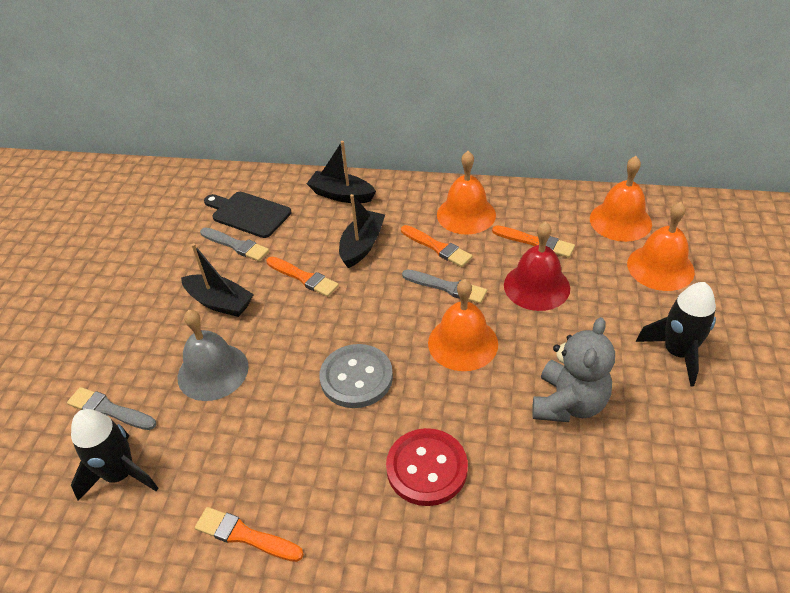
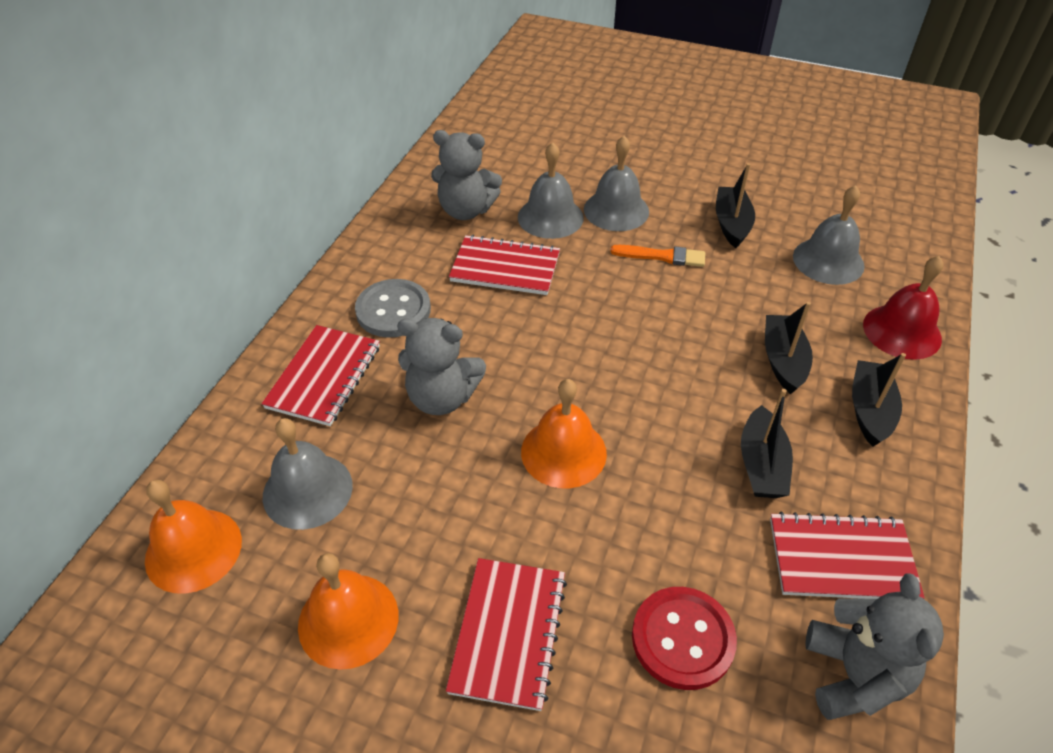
black boat: [181,243,254,317] [307,141,376,203] [339,194,385,268] = 3 -> [716,163,755,248] [741,389,793,498] [765,302,813,394] [852,353,906,447] = 4
black cutting board: [204,192,291,238] = 1 -> none = 0
black rocket: [71,409,159,501] [636,282,716,387] = 2 -> none = 0
grey bell: [177,310,249,401] = 1 -> [262,418,353,530] [518,142,584,239] [584,136,649,231] [793,185,864,285] = 4
grey brush: [67,387,156,430] [200,227,269,261] [402,270,487,304] = 3 -> none = 0
grey teddy bear: [532,317,615,422] = 1 -> [397,318,486,415] [431,130,502,220] [805,573,944,720] = 3
orange bell: [428,279,498,371] [437,151,496,235] [590,156,652,242] [627,202,695,291] = 4 -> [145,480,242,594] [298,553,399,670] [521,379,607,488] = 3
orange brush: [195,507,304,562] [266,257,339,297] [401,225,472,267] [492,225,575,258] = 4 -> [610,245,705,267] = 1
red notebook: none = 0 -> [262,325,380,426] [446,558,567,711] [449,235,560,295] [770,512,925,599] = 4

